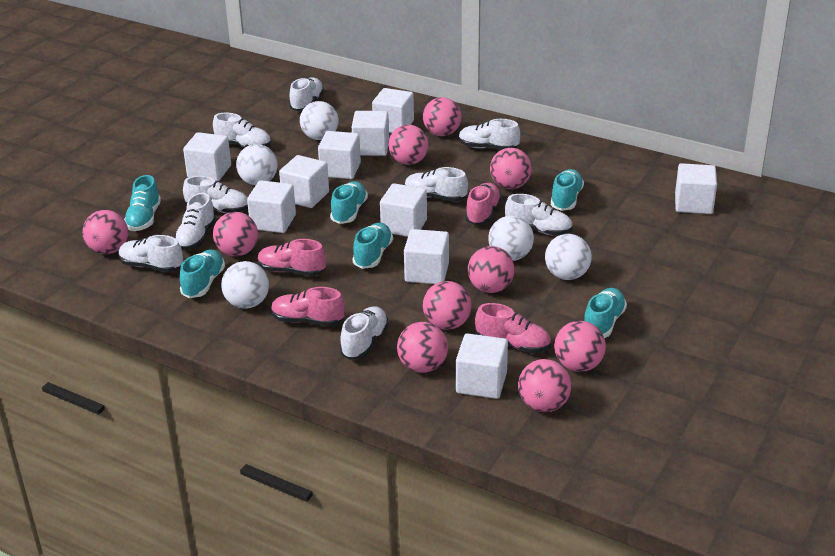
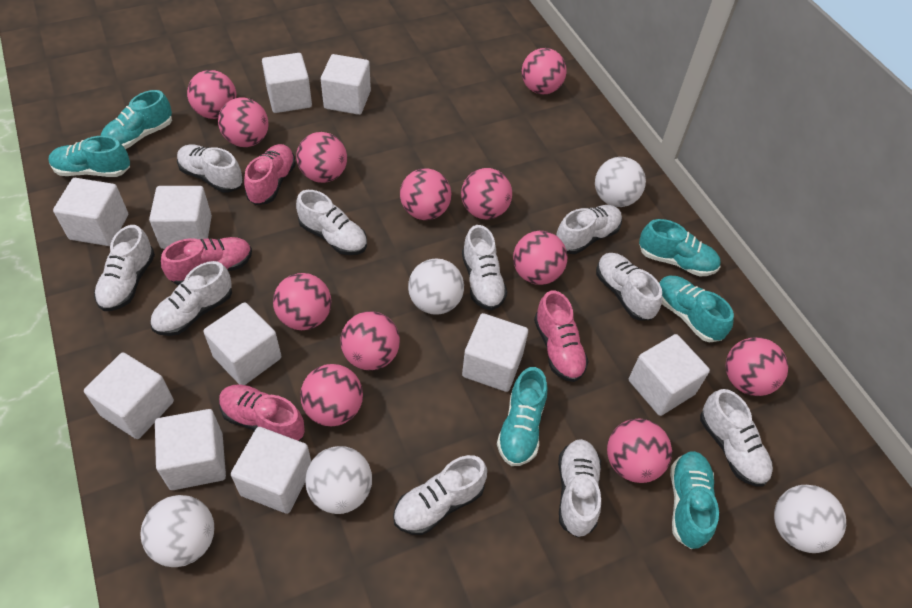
pink ball: [82,210,128,254] [213,212,258,257] [388,125,429,165] [397,322,448,373] [423,97,461,136] [423,281,472,330] [468,246,515,293] [490,148,531,189] [518,359,571,412] [554,321,606,372] = 10 -> [187,70,237,119] [218,97,268,147] [273,273,331,330] [296,132,347,183] [300,364,363,426] [340,311,400,370] [400,168,451,220] [461,168,512,220] [513,231,568,285] [522,48,567,95] [607,419,672,483] [726,337,788,396] = 12
white shoe: [119,235,183,272] [174,193,216,250] [183,176,248,213] [213,113,271,148] [289,77,324,111] [340,306,389,360] [405,167,468,202] [459,119,520,150] [505,194,573,236] = 9 -> [94,225,155,311] [150,261,232,336] [177,144,243,193] [296,190,367,255] [393,455,487,535] [462,225,507,310] [556,205,622,254] [558,439,601,537] [596,253,662,320] [700,389,773,486] = 10

